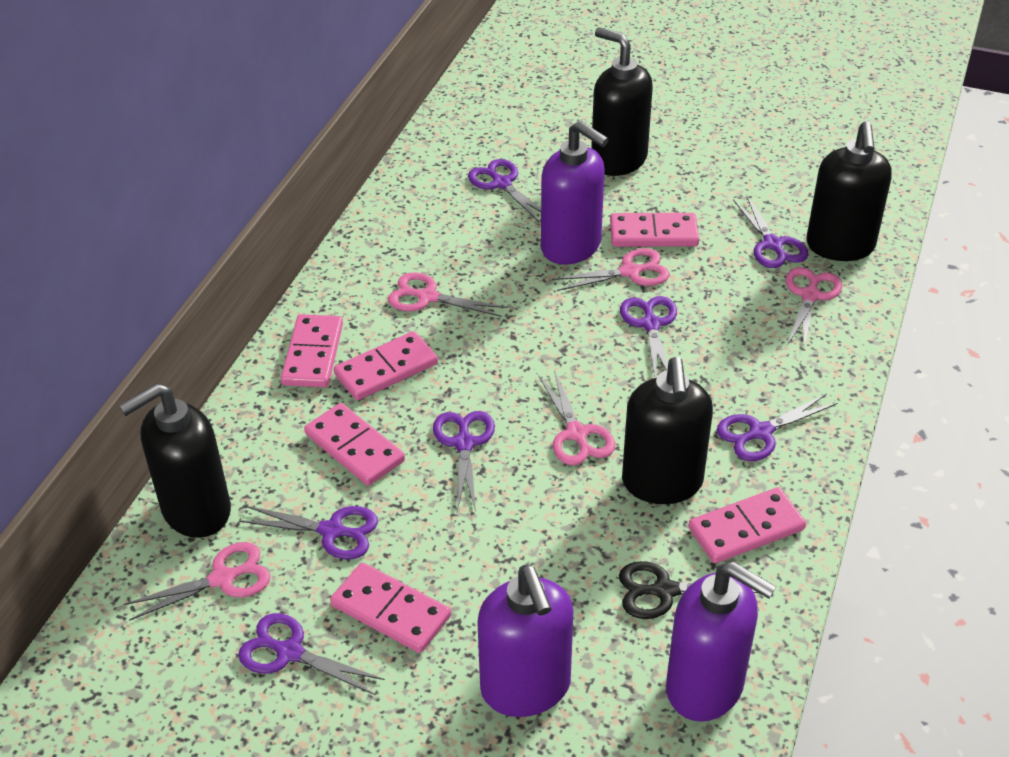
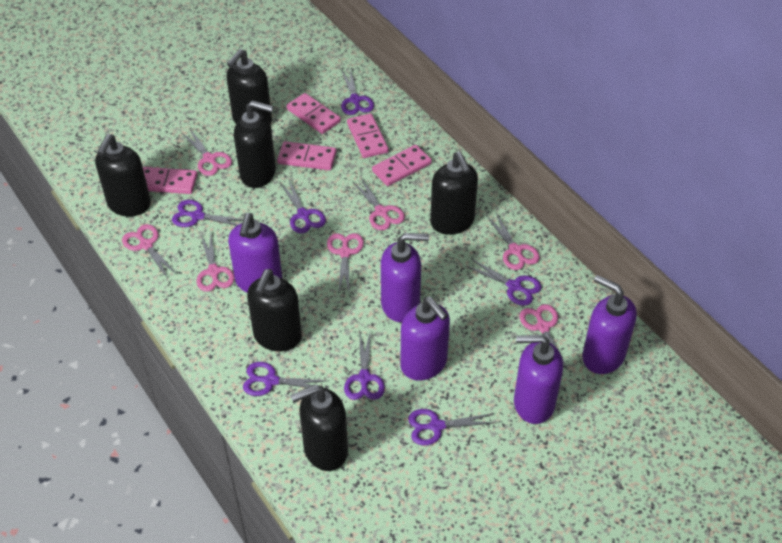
black scissors: [619,561,762,619] = 1 -> none = 0
black soap dispenser: [119,383,231,538] [591,27,653,176] [622,357,713,504] [806,121,892,261] = 4 -> [95,134,151,217] [227,49,272,124] [234,100,276,188] [247,269,302,351] [290,385,348,471] [430,152,478,235] = 6
pink domino: [281,314,343,387] [304,403,405,486] [330,563,451,653] [334,331,438,401] [610,213,699,247] [688,487,806,563] = 6 -> [143,167,197,194] [277,141,337,170] [286,93,341,134] [347,113,389,158] [372,145,432,186] = 5
pink scissors: [124,542,271,621] [388,272,507,317] [538,370,615,465] [552,248,670,291] [786,267,842,349] = 5 -> [122,224,177,277] [182,128,232,176] [197,230,234,292] [327,233,364,294] [352,178,405,231] [487,212,540,270] [520,304,568,369] = 7
purple soap dispenser: [477,565,574,717] [541,121,608,265] [666,562,776,722] = 3 -> [228,213,282,292] [381,233,429,322] [400,297,450,380] [514,335,563,424] [582,275,637,374] = 5

